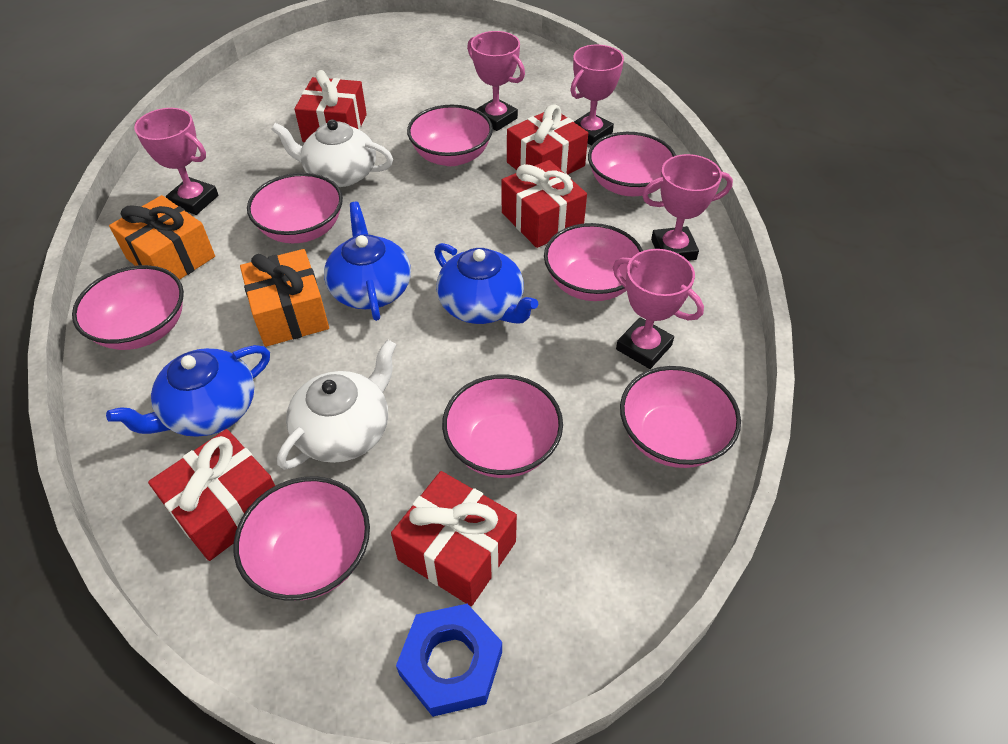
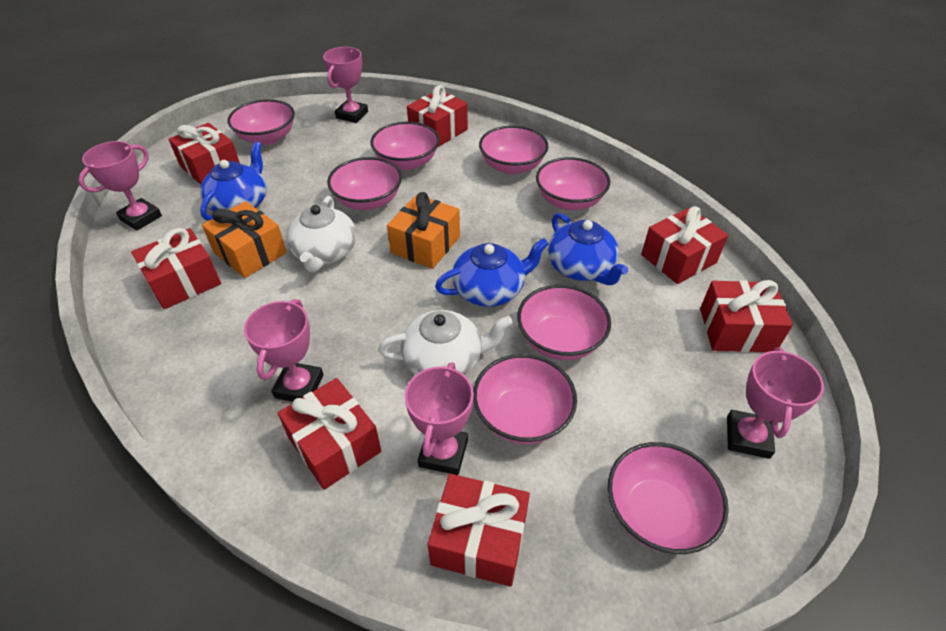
blue nut: [396,604,502,717] = 1 -> none = 0
red gift: [148,429,275,561] [295,70,367,142] [391,471,517,606] [502,160,587,248] [507,104,588,174] = 5 -> [131,228,221,309] [168,123,240,185] [278,378,381,490] [407,85,468,147] [427,474,530,587] [641,206,728,284] [700,280,793,352] = 7

